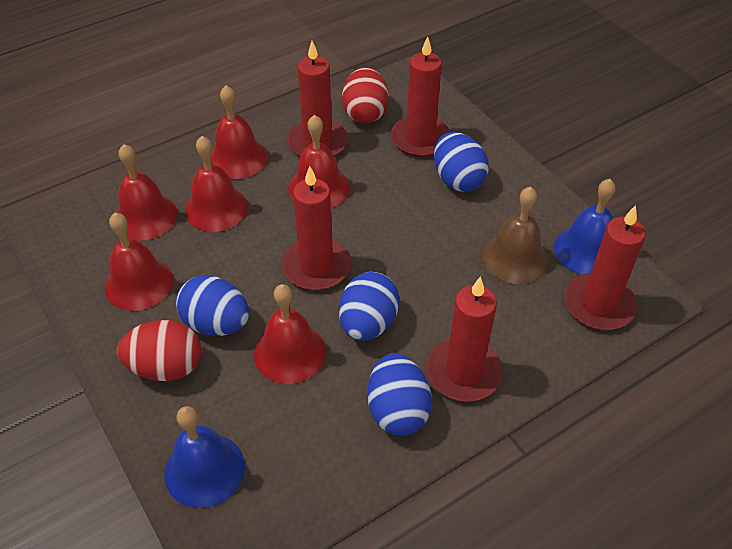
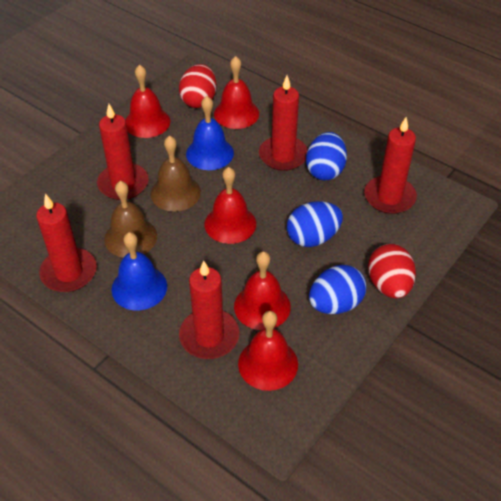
blue egg: [176,275,249,336] [339,272,400,341] [368,353,432,436] [434,132,489,192] = 4 -> [287,201,343,247] [306,132,347,180] [309,265,366,314] = 3
brown bell: [482,187,548,284] = 1 -> [104,181,157,258] [151,136,201,212] = 2
red bell: [105,213,173,311] [116,144,177,241] [185,136,248,232] [211,85,268,179] [254,284,326,384] [288,115,350,208] = 6 -> [125,65,170,138] [205,167,256,244] [214,56,259,129] [234,251,291,330] [238,311,298,391] = 5

